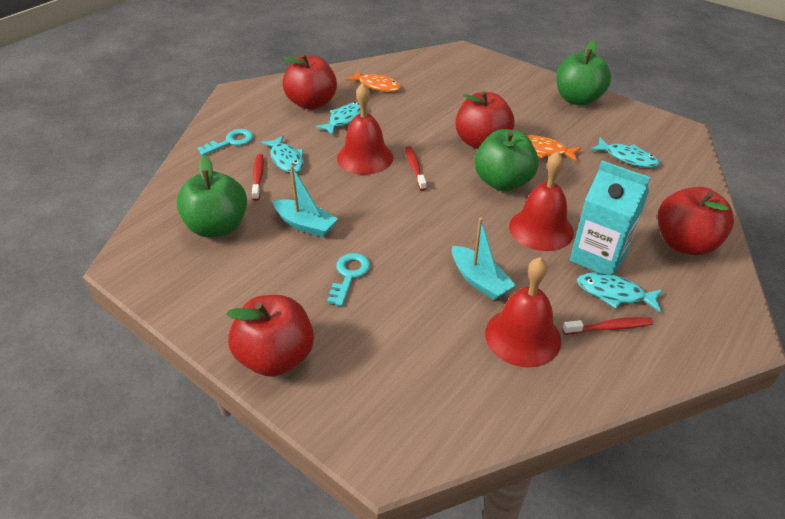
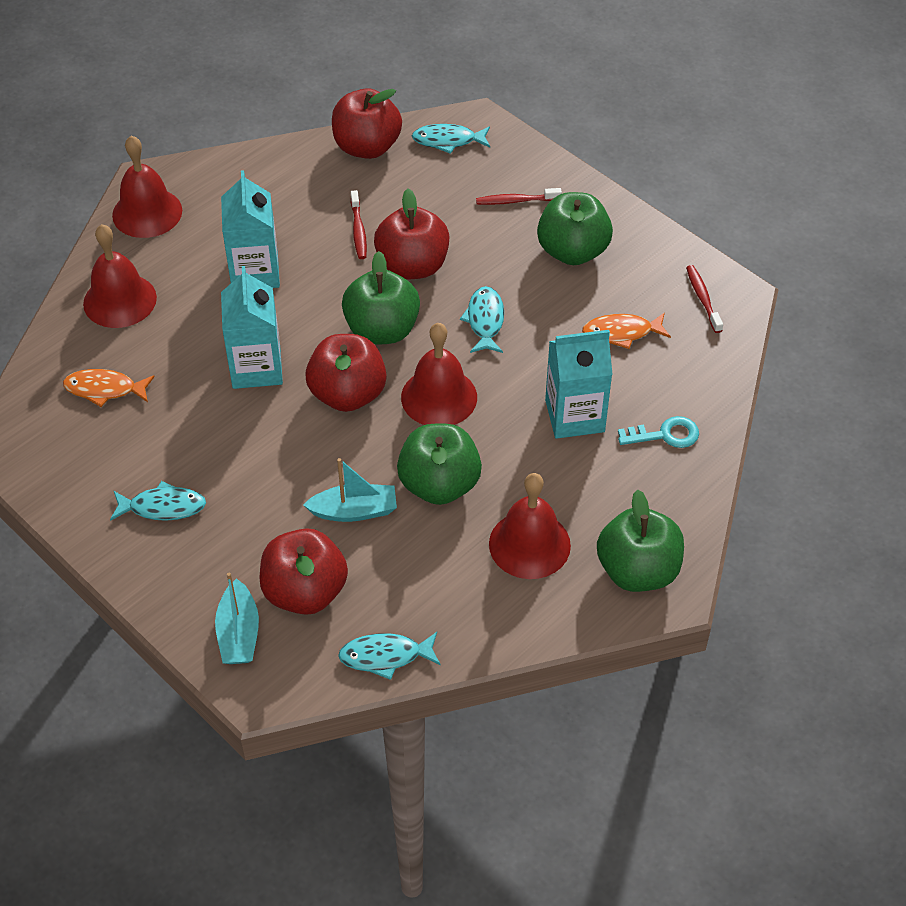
green apple: [177,155,247,238] [474,129,539,191] [556,40,611,106] = 3 -> [342,251,420,344] [397,424,482,505] [537,192,613,265] [597,490,684,592] = 4
red bell: [337,83,393,175] [485,257,561,368] [509,151,574,251] = 3 -> [83,224,157,328] [112,136,182,238] [401,323,477,425] [489,473,571,579] = 4
turquoise carton: [570,161,650,275] = 1 -> [221,170,280,288] [221,266,283,389] [545,330,613,439] = 3
turquoise key: [197,129,253,156] [327,253,371,306] = 2 -> [618,416,699,448] = 1

